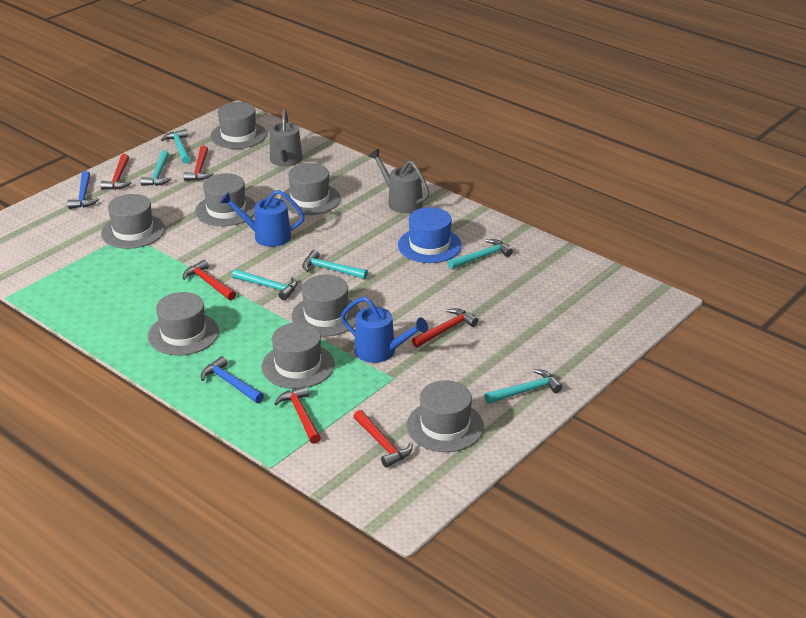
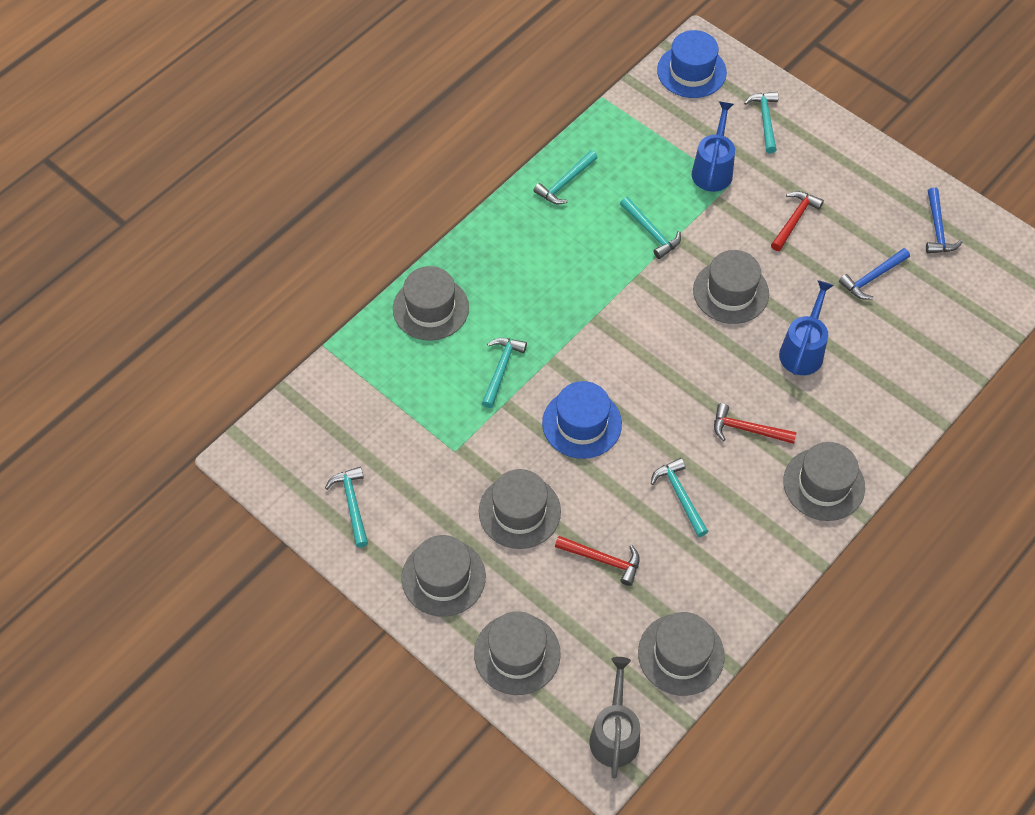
blue hat: [398,207,462,263] = 1 -> [542,381,622,459] [657,30,727,98] = 2
grey hat: [101,194,165,249] [148,292,219,356] [195,173,256,226] [211,102,267,149] [261,323,334,389] [280,163,340,215] [291,275,360,336] [406,380,484,452] = 8 -> [393,266,469,341] [402,535,486,617] [474,611,561,695] [479,469,561,549] [638,612,725,696] [693,250,769,324] [783,442,865,521] = 7
grey watering can: [270,110,302,166] [369,149,430,213] = 2 -> [589,657,640,779] = 1
red hammer: [100,154,132,190] [183,260,236,300] [184,146,214,181] [274,386,321,444] [353,410,413,468] [412,308,478,347] = 6 -> [555,536,640,586] [714,403,797,444] [771,191,824,251] = 3

